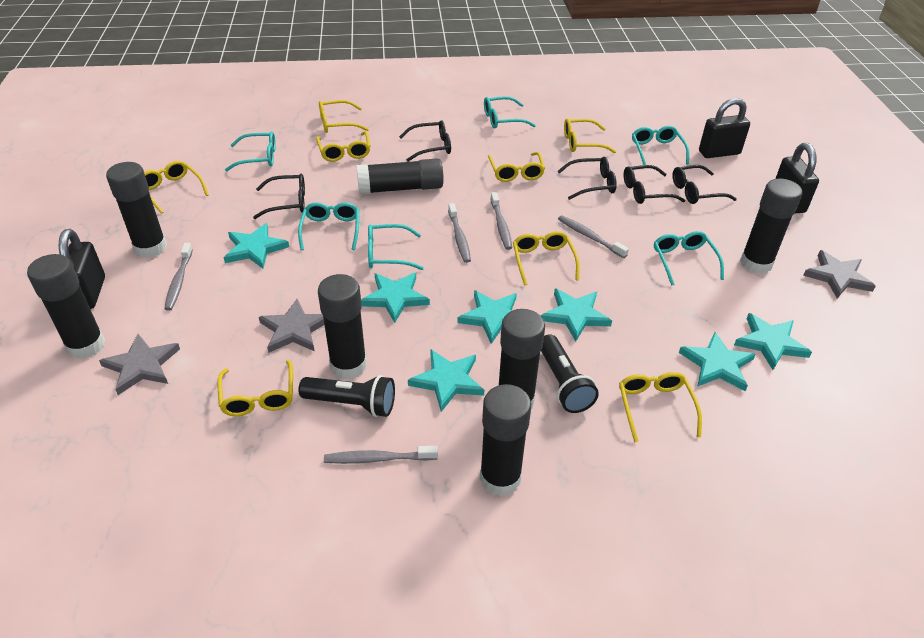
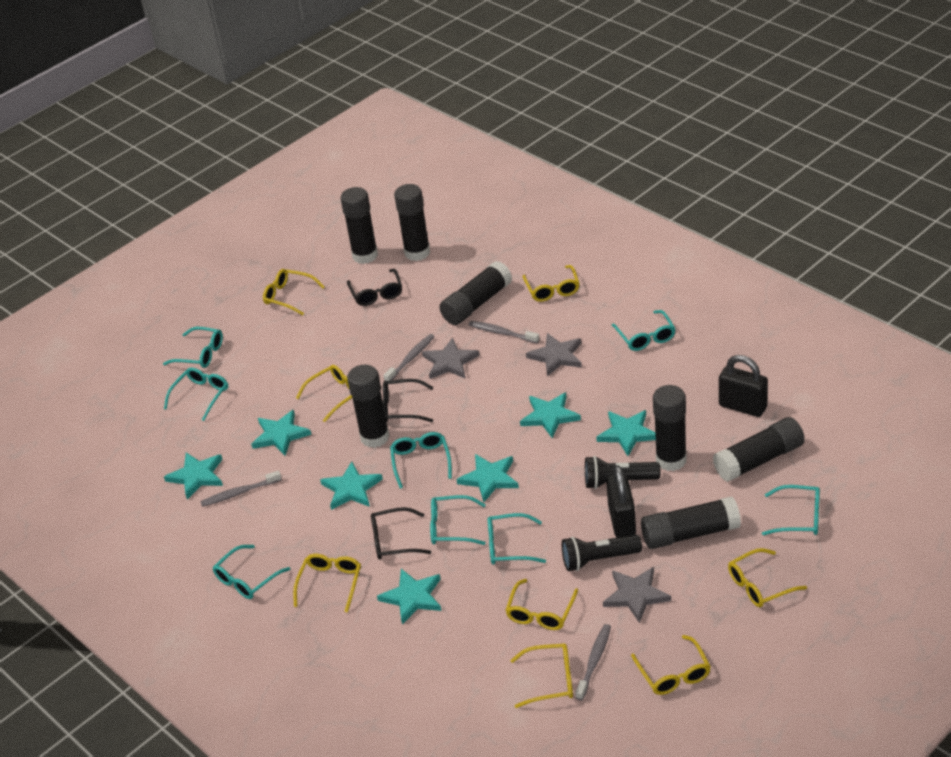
black glasses: [253,174,305,219] [399,120,451,162] [558,157,617,200] [624,165,685,204] [672,165,737,204] = 5 -> [347,269,402,306] [371,507,431,560] [382,379,433,422] = 3
black padlock: [59,229,105,309] [699,98,750,158] [775,143,819,213] = 3 -> [606,465,636,538] [719,355,768,417] = 2
grey toothbrush: [164,243,193,311] [324,446,438,464] [448,203,471,263] [490,192,512,250] [558,215,629,258] = 5 -> [200,470,282,507] [383,334,435,381] [469,321,540,343] [575,624,611,701] = 4
turquoise glasses: [225,131,276,171] [298,202,359,251] [368,224,424,270] [484,96,536,129] [632,126,689,165] [654,231,724,286] = 6 -> [163,327,223,368] [164,368,228,421] [212,545,290,599] [390,432,452,489] [430,495,486,545] [488,513,546,565] [611,310,676,351] [762,485,820,535] = 8

